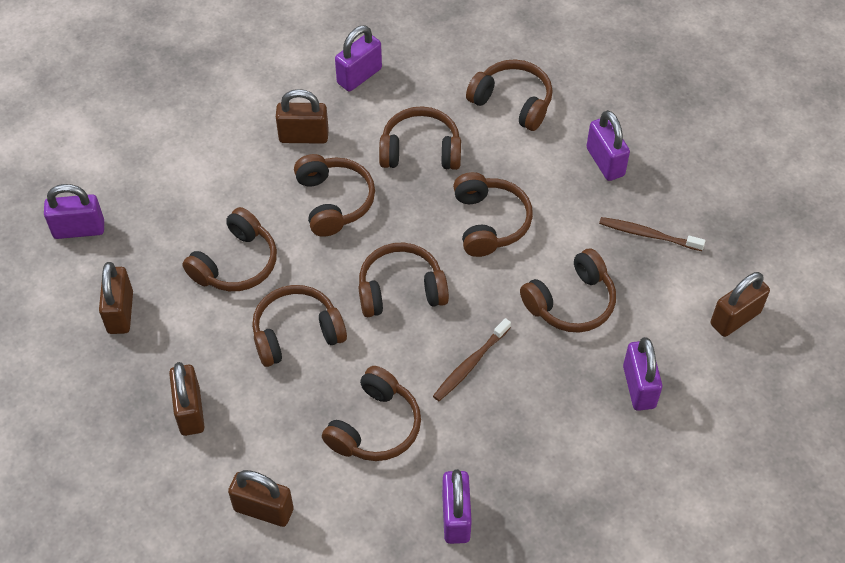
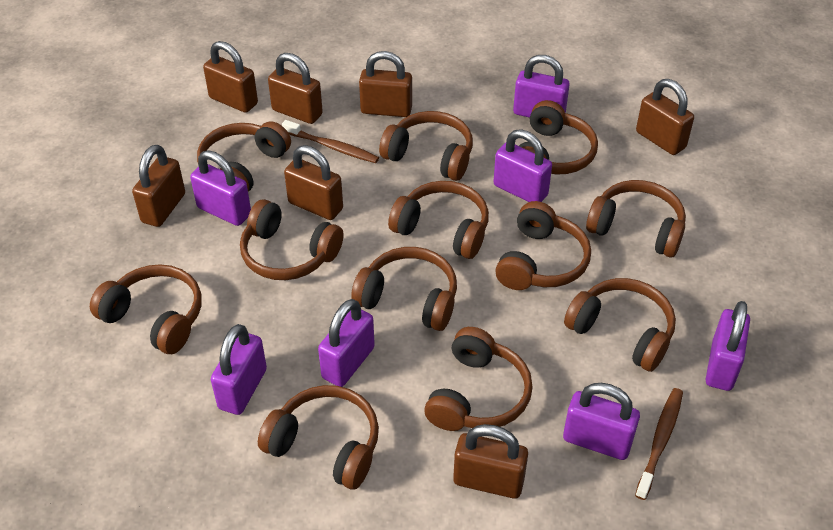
brown headphones: [182,207,277,291] [252,285,347,367] [294,154,375,237] [322,366,421,461] [359,243,449,317] [379,106,461,170] [453,172,533,257] [466,59,553,131] [520,249,616,333] = 9 -> [90,264,202,354] [197,121,291,191] [240,199,343,280] [258,385,379,490] [351,247,457,331] [379,111,473,181] [388,181,489,259] [424,327,533,431] [495,201,591,290] [519,100,598,175] [564,278,676,372] [586,180,686,258] = 12
brown padlock: [99,262,133,334] [169,362,205,436] [228,470,294,527] [276,89,329,144] [711,272,770,337] = 5 -> [132,145,185,227] [203,41,258,113] [268,53,323,124] [284,145,343,220] [359,51,412,117] [453,424,528,499] [636,79,694,155] = 7
purple padlock: [44,184,104,239] [335,25,382,92] [442,469,472,544] [587,110,630,181] [623,337,662,411] = 5 -> [190,151,251,226] [211,324,267,415] [318,299,375,387] [493,129,552,202] [513,55,570,118] [563,383,640,460] [706,301,750,391] = 7

